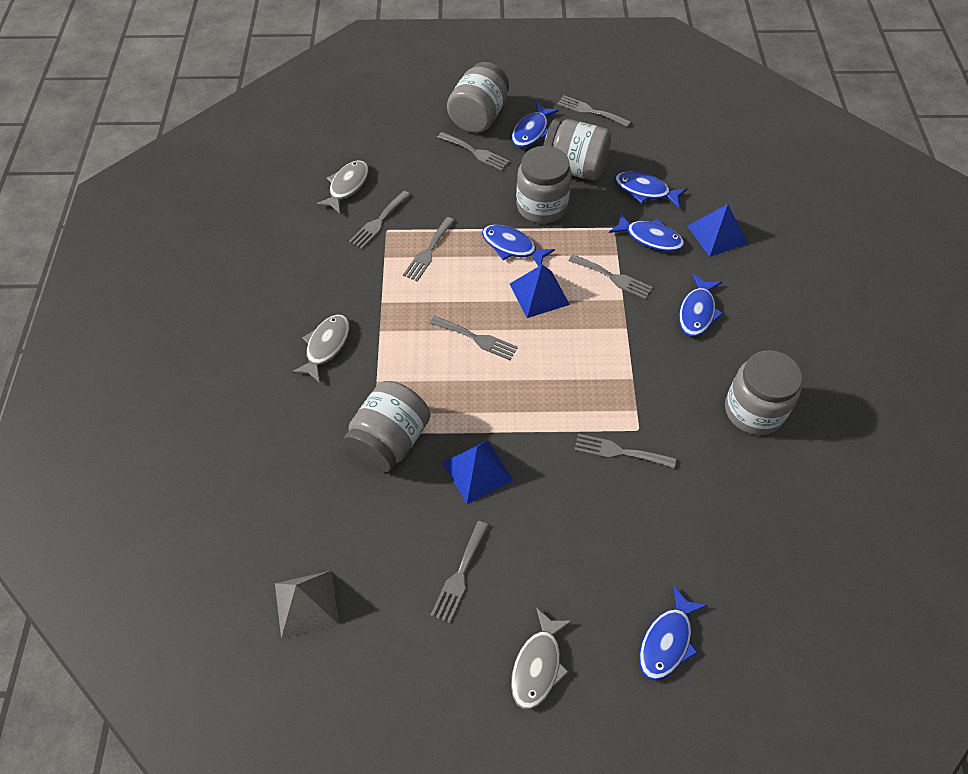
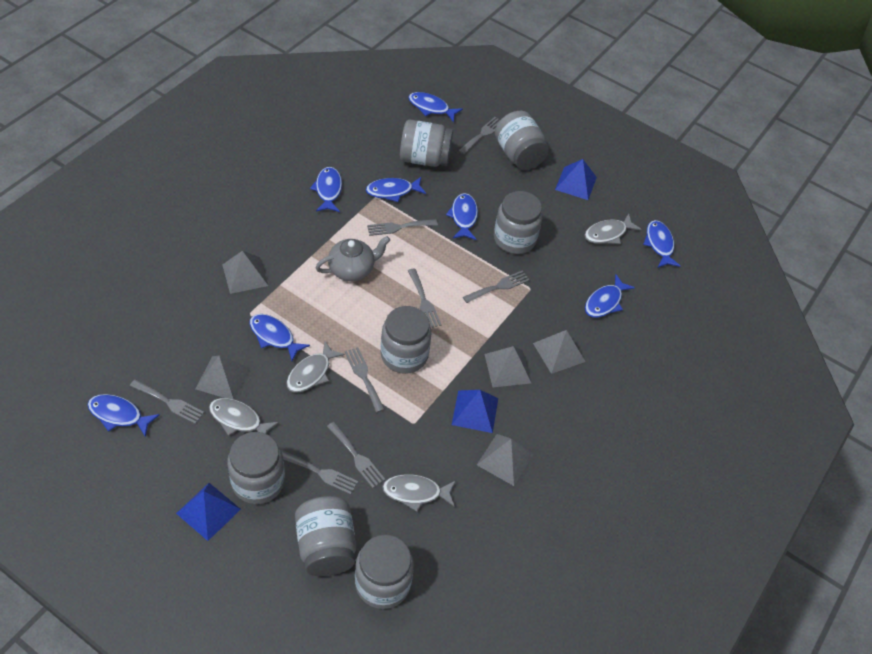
blue fish: [482,225,555,267] [512,102,559,148] [609,212,685,252] [615,171,687,208] [639,586,707,681] [679,274,723,337] = 6 -> [87,394,160,437] [250,314,310,361] [310,167,342,212] [366,177,426,202] [408,92,463,122] [446,193,478,240] [585,274,635,318] [643,220,681,268] = 8
grey fish: [291,315,350,383] [316,160,369,213] [511,608,572,710] = 3 -> [209,398,279,436] [286,341,345,393] [382,474,456,512] [584,214,641,244] = 4
grey jar: [343,381,430,472] [447,62,509,133] [516,146,572,224] [543,119,611,181] [725,350,803,435] = 5 -> [227,432,285,504] [295,496,356,576] [355,535,414,609] [381,306,432,374] [400,120,453,167] [494,191,543,254] [495,111,549,170] = 7
grey pyramid: [275,571,339,639] = 1 -> [195,355,250,400] [222,251,268,294] [477,434,533,486] [485,346,531,387] [533,330,586,374] = 5
grey teapot: none = 0 -> [316,236,390,281] = 1

